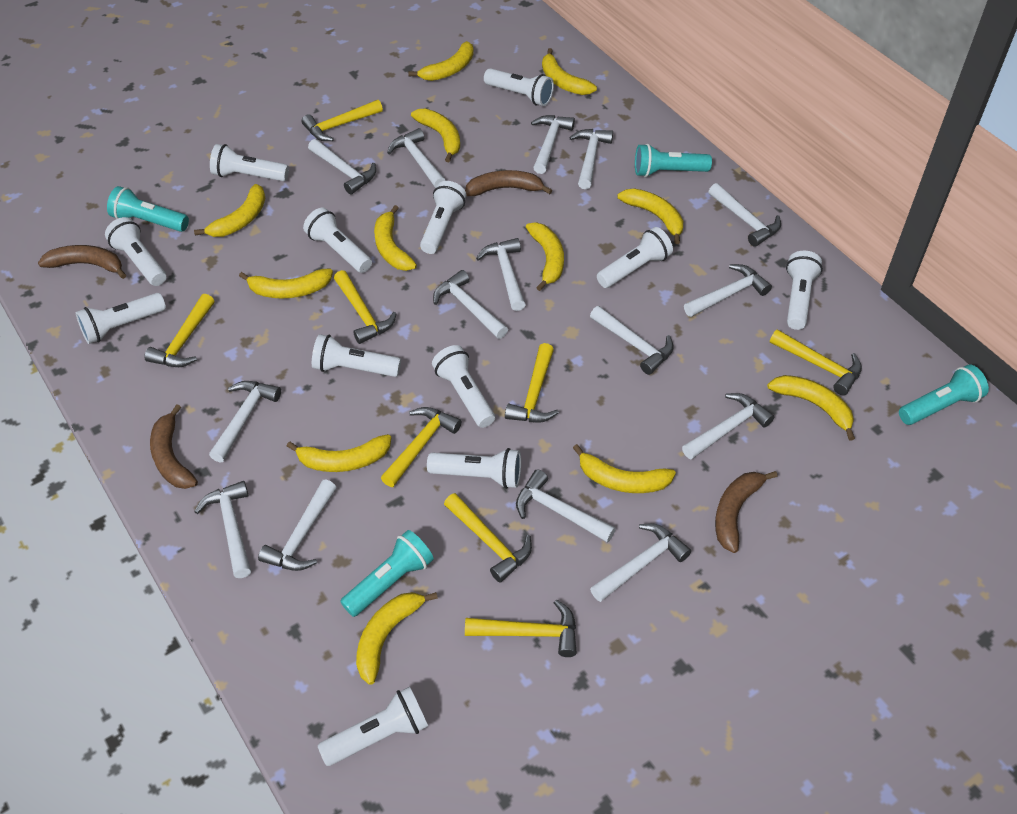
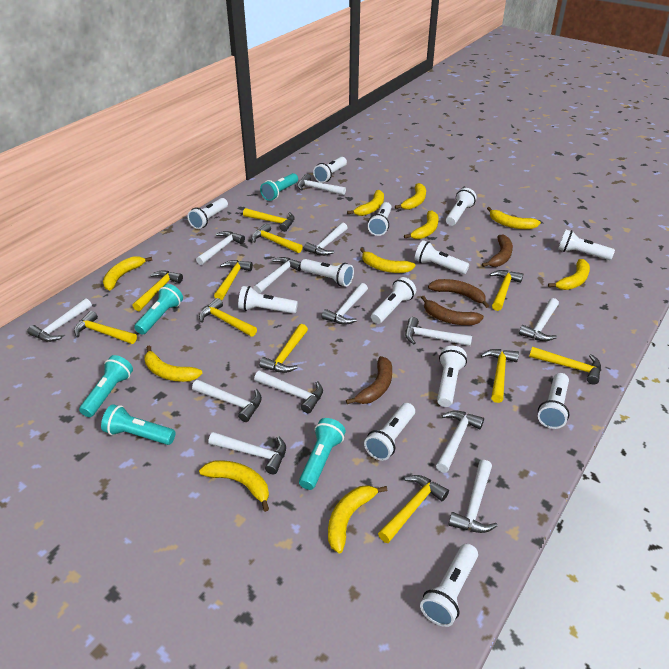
turquoise flashlight: [107,186,189,232] [340,530,434,617] [635,144,712,177] [899,364,989,425] = 4 -> [79,355,133,417] [101,404,175,445] [134,284,183,335] [260,173,298,201] [299,418,346,490] = 5
white flashlight: [76,293,166,344] [105,217,166,286] [210,144,289,181] [303,208,372,273] [312,334,401,377] [318,687,428,766] [420,181,466,254] [427,448,521,489] [432,345,495,428] [484,68,554,106] [597,227,673,288] [786,251,823,330] = 12 -> [187,198,228,229] [238,286,298,314] [300,259,354,287] [313,157,347,183] [364,403,415,461] [368,202,392,236] [371,277,416,324] [415,240,469,274] [420,544,478,627] [437,346,467,407] [446,188,476,226] [538,373,569,429] [558,230,615,260] = 13
white hammer: [194,481,251,578] [209,381,281,462] [258,479,337,571] [308,139,376,195] [387,128,446,188] [433,270,508,339] [476,238,526,311] [516,469,616,543] [531,115,575,174] [569,129,613,189] [590,306,673,375] [590,524,691,602] [682,393,774,460] [684,264,772,317] [708,183,781,247] = 15 -> [27,298,92,342] [192,380,262,422] [196,231,245,265] [209,432,286,474] [253,257,301,294] [254,371,323,413] [297,174,346,195] [304,223,347,256] [322,283,368,325] [405,317,472,346] [436,411,484,473] [448,460,498,533] [519,298,559,341] = 13
yellow banana: [194,184,265,237] [239,268,333,299] [287,434,391,472] [356,592,438,685] [374,205,417,271] [408,41,474,81] [411,109,460,162] [526,223,564,291] [542,48,597,95] [573,444,676,493] [617,188,683,244] [767,375,855,441] = 12 -> [103,256,152,291] [145,345,203,382] [199,460,269,512] [328,485,388,553] [347,190,384,216] [360,248,415,273] [395,183,426,210] [404,211,438,239] [487,207,541,229] [548,259,590,290] = 10
yellow hammer: [144,294,215,367] [302,100,383,141] [334,270,397,344] [381,407,462,487] [444,493,532,582] [465,600,577,657] [505,343,559,423] [770,329,862,395] = 8 -> [74,311,137,344] [133,270,183,311] [199,298,257,337] [214,260,253,300] [243,208,295,232] [252,223,303,253] [259,324,308,373] [378,475,449,543] [481,349,519,403] [490,270,523,311] [529,347,601,385] = 11

